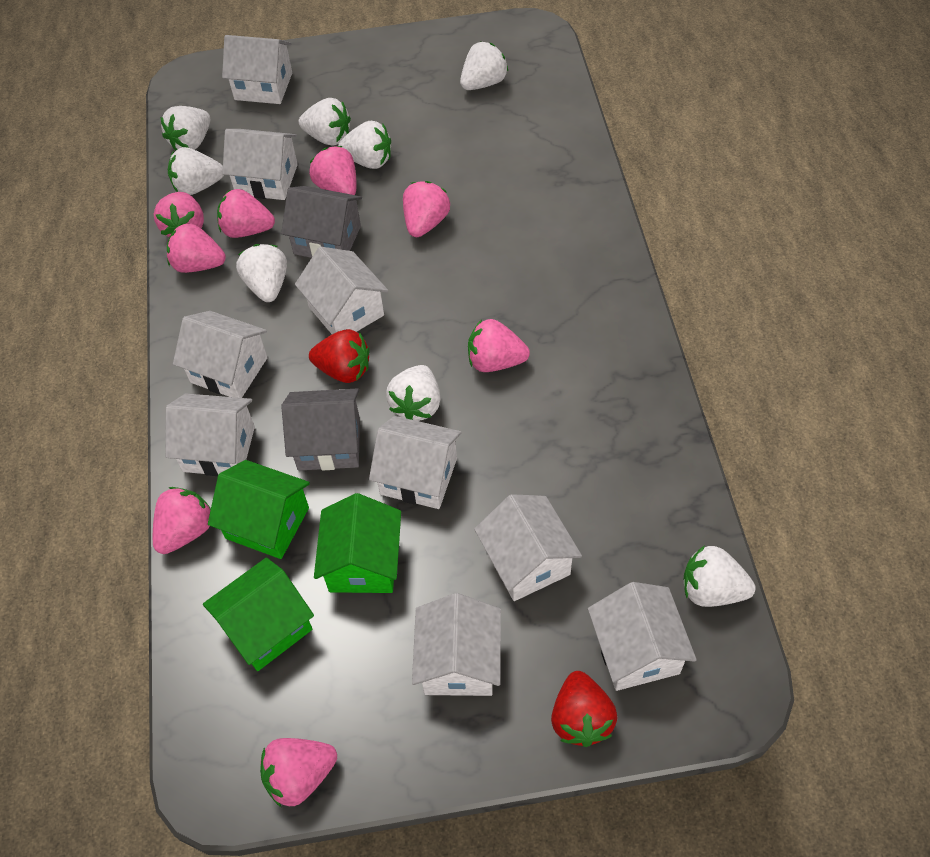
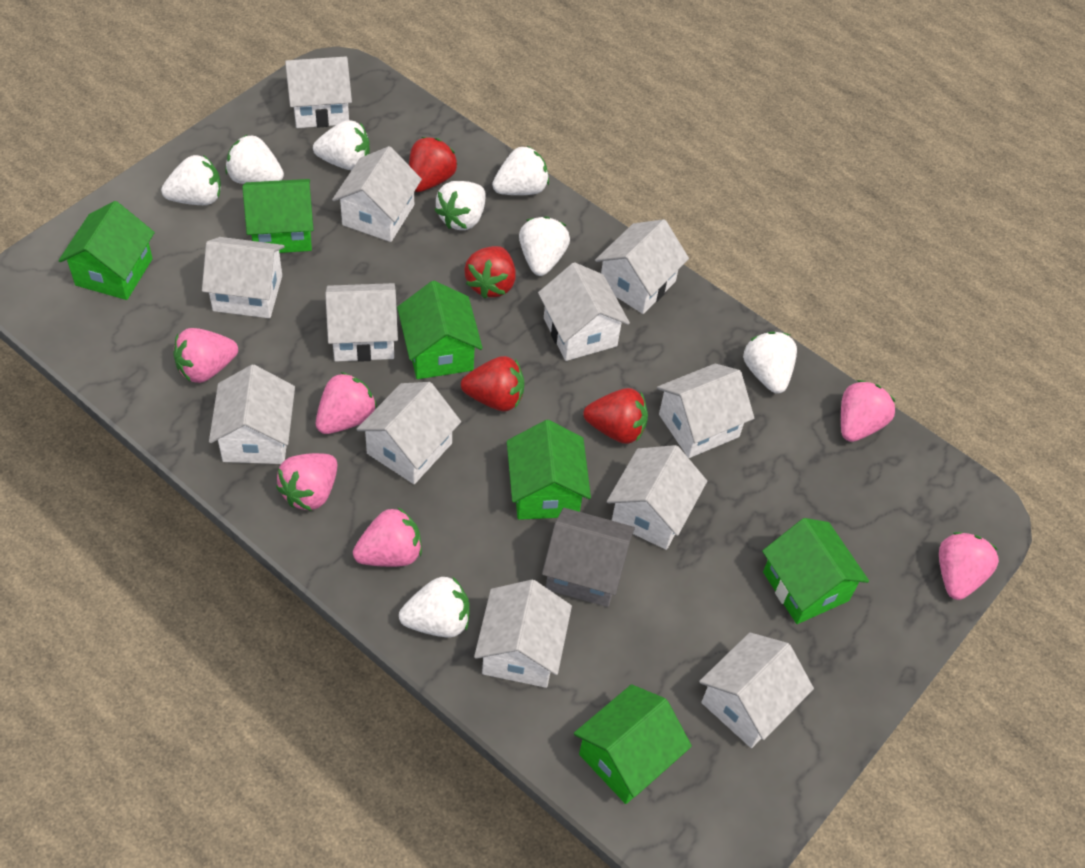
green house: [203,557,314,671] [208,460,310,559] [314,493,401,593] = 3 -> [58,201,155,300] [242,179,314,253] [397,281,483,379] [507,420,591,520] [574,684,692,804] [762,518,869,624] = 6
grey house: [281,186,362,258] [281,388,360,471] = 2 -> [542,508,635,607] = 1
pink strawberry: [153,487,211,554] [154,192,204,237] [167,223,226,273] [217,189,275,238] [260,738,337,808] [309,146,356,195] [403,181,450,237] [468,319,530,372] = 8 -> [173,328,238,383] [276,453,337,511] [316,372,377,434] [353,508,422,567] [841,380,896,442] [939,532,999,600] = 6
red strawberry: [309,329,369,383] [551,671,618,747] = 2 -> [409,137,457,192] [461,356,524,411] [464,246,516,299] [583,388,648,444] = 4
white house: [165,394,255,476] [173,311,268,398] [222,35,292,104] [222,129,298,200] [295,247,388,334] [369,416,461,509] [412,593,501,696] [474,494,582,601] [588,582,697,691] = 9 -> [202,237,285,318] [209,365,295,464] [285,57,352,128] [325,283,398,362] [332,146,422,242] [356,382,461,484] [474,580,572,688] [538,262,630,361] [595,219,689,314] [607,445,707,550] [657,363,754,458] [699,632,814,748] = 12

